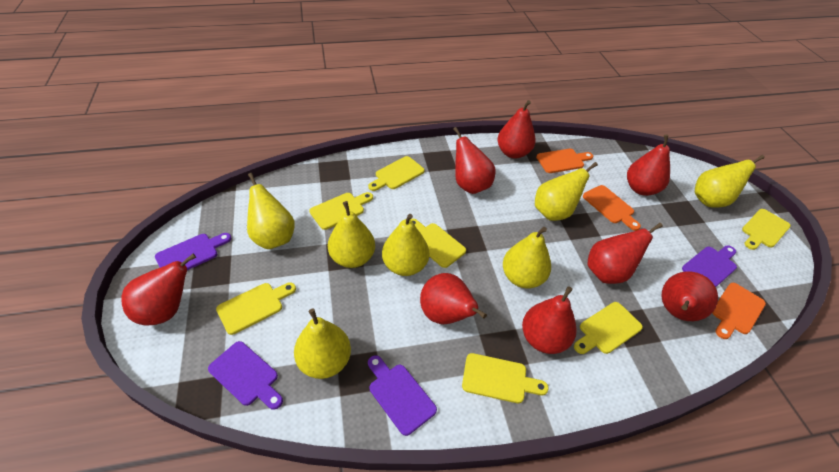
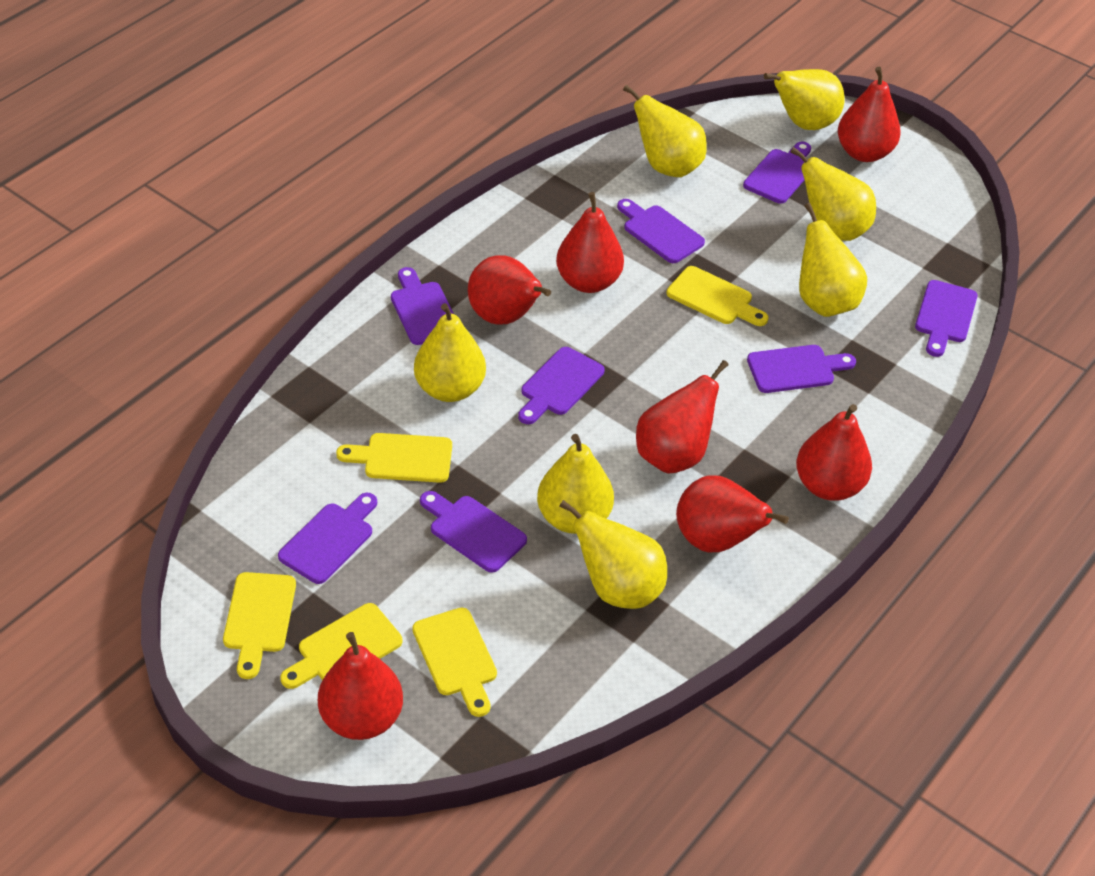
orange cutting board: [536,149,593,173] [583,185,641,231] [712,283,766,339] = 3 -> none = 0
purple cutting board: [155,233,232,270] [208,341,283,410] [368,355,437,436] [682,245,737,287] = 4 -> [278,493,377,584] [391,267,454,345] [420,491,527,573] [518,347,605,424] [617,199,705,263] [743,142,811,204] [747,345,856,393] [915,280,978,357] = 8
red pear: [121,254,196,325] [420,273,487,324] [453,127,496,194] [497,100,536,158] [522,286,576,354] [588,223,663,284] [627,134,670,196] [662,272,718,321] = 8 -> [318,632,403,740] [468,255,551,325] [556,192,624,293] [636,360,729,474] [676,475,789,552] [796,404,872,501] [838,67,900,162] = 7
yellow cutting board: [216,282,296,335] [310,192,373,230] [368,156,425,191] [410,219,466,268] [462,353,549,403] [574,302,643,354] [742,209,791,250] = 7 -> [223,572,296,679] [280,603,402,689] [336,433,452,483] [412,607,497,717] [666,266,768,326] = 5

